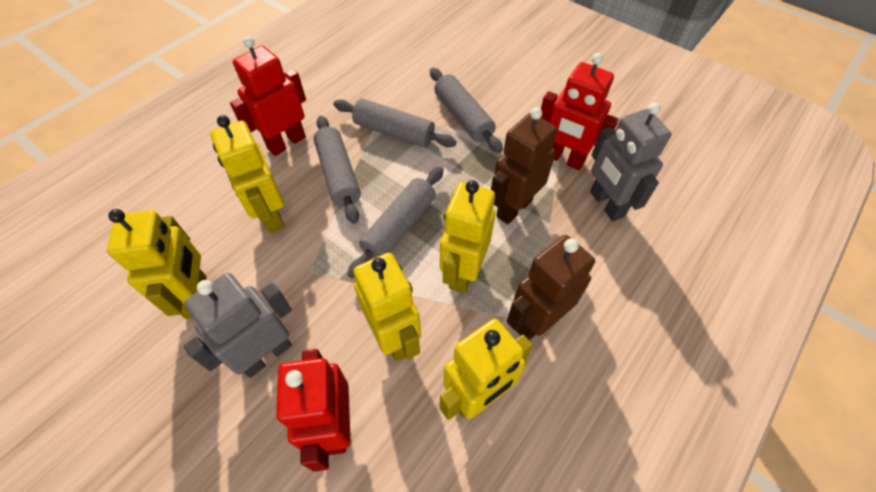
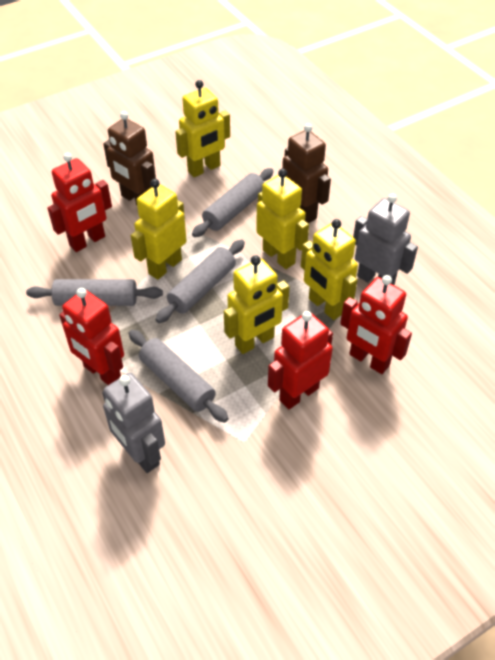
red robot: [230,36,306,156] [276,349,351,472] [541,53,619,170] = 3 -> [47,153,112,252] [59,288,124,385] [268,311,333,409] [340,275,412,374] = 4

